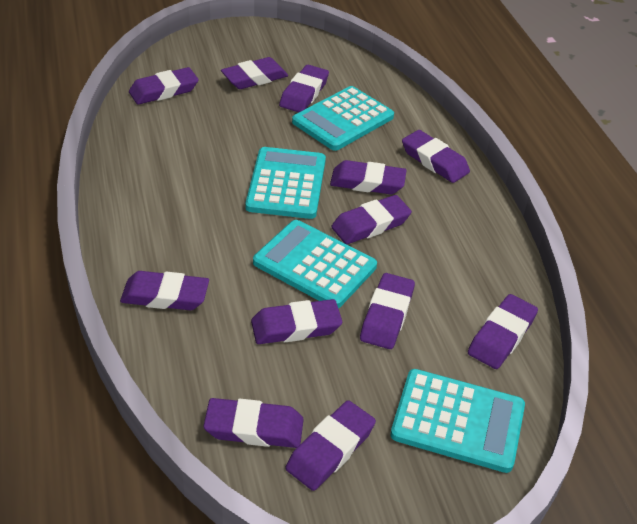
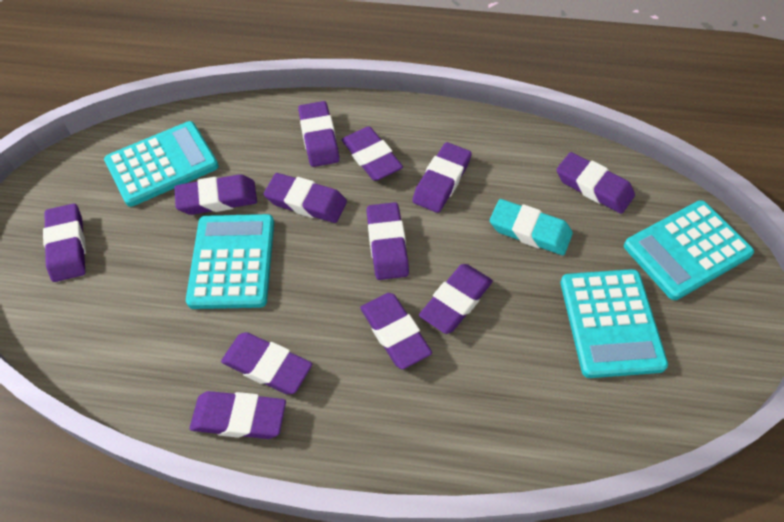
turquoise eraser: none = 0 -> [490,199,573,255] = 1

